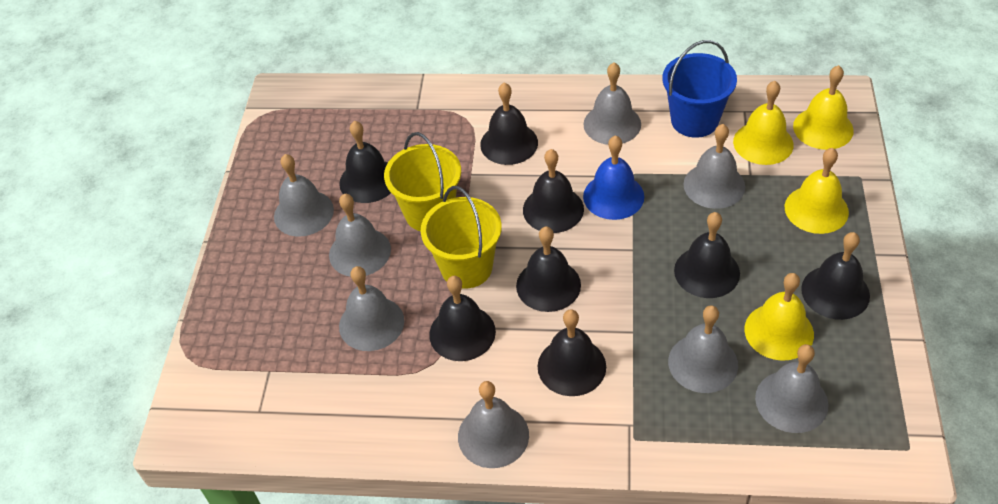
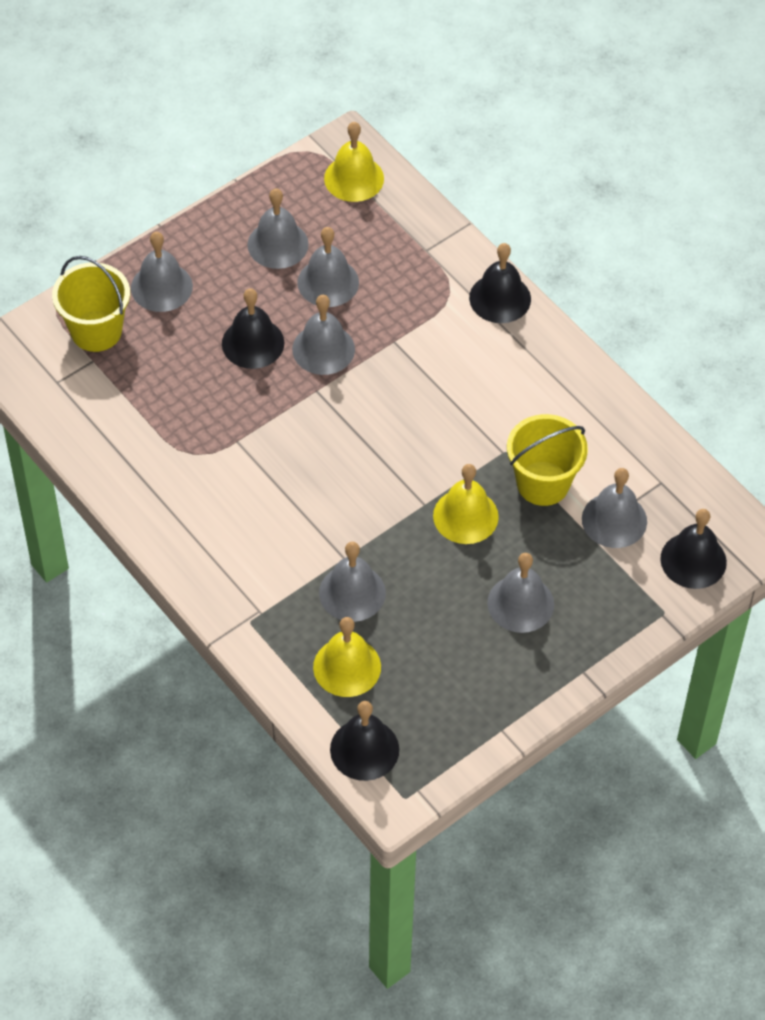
black bell: [339,121,391,203] [429,276,496,361] [480,82,538,165] [516,227,581,312] [523,149,584,233] [538,310,606,396] [674,212,740,298] [801,232,870,320] = 8 -> [222,288,284,369] [330,701,399,781] [469,243,531,323] [660,509,727,589] = 4
blue bell: [583,135,644,220] = 1 -> none = 0
blue bucket: [662,40,737,138] = 1 -> none = 0
grey bell: [274,154,334,237] [329,194,391,277] [339,266,404,351] [458,381,529,468] [583,62,641,145] [668,306,738,393] [684,124,745,209] [755,344,829,433] = 8 -> [131,232,193,312] [247,189,309,269] [292,295,355,375] [297,227,359,307] [319,542,386,622] [487,553,554,633] [582,468,647,548] = 7
yellow bell: [733,81,794,165] [744,273,814,361] [785,148,849,234] [793,65,854,150] = 4 -> [313,617,381,697] [324,122,384,202] [433,464,499,544] = 3

